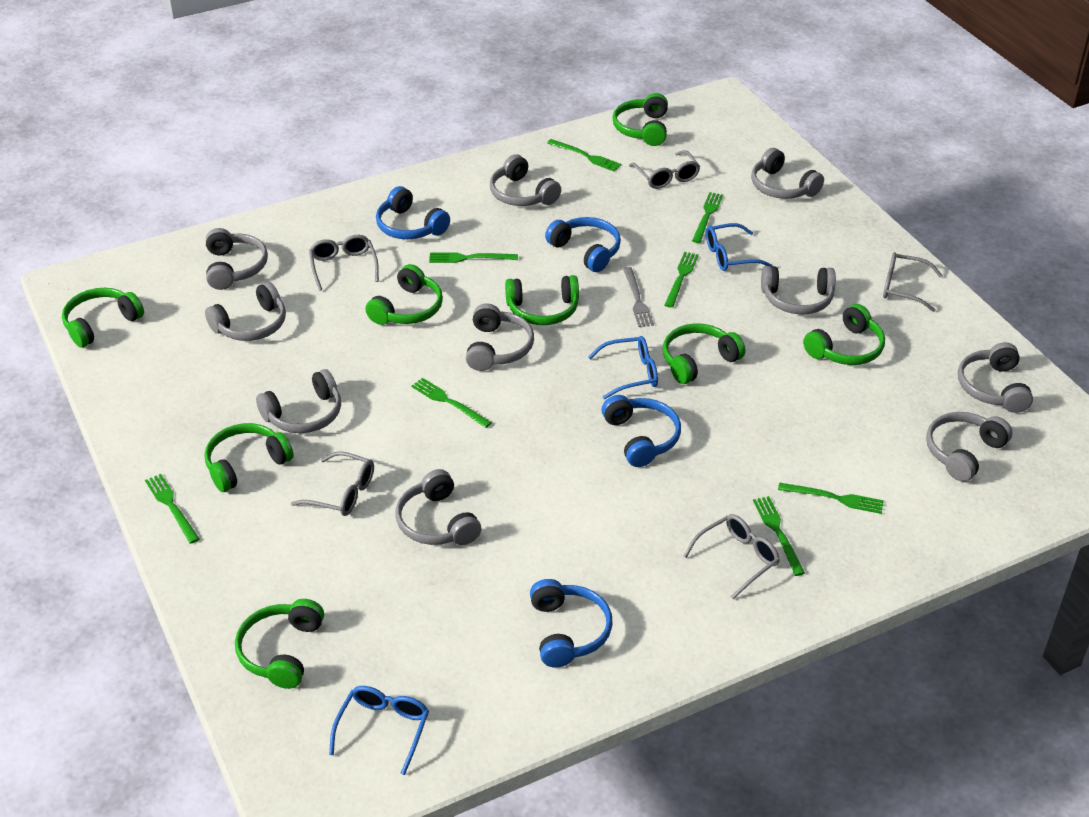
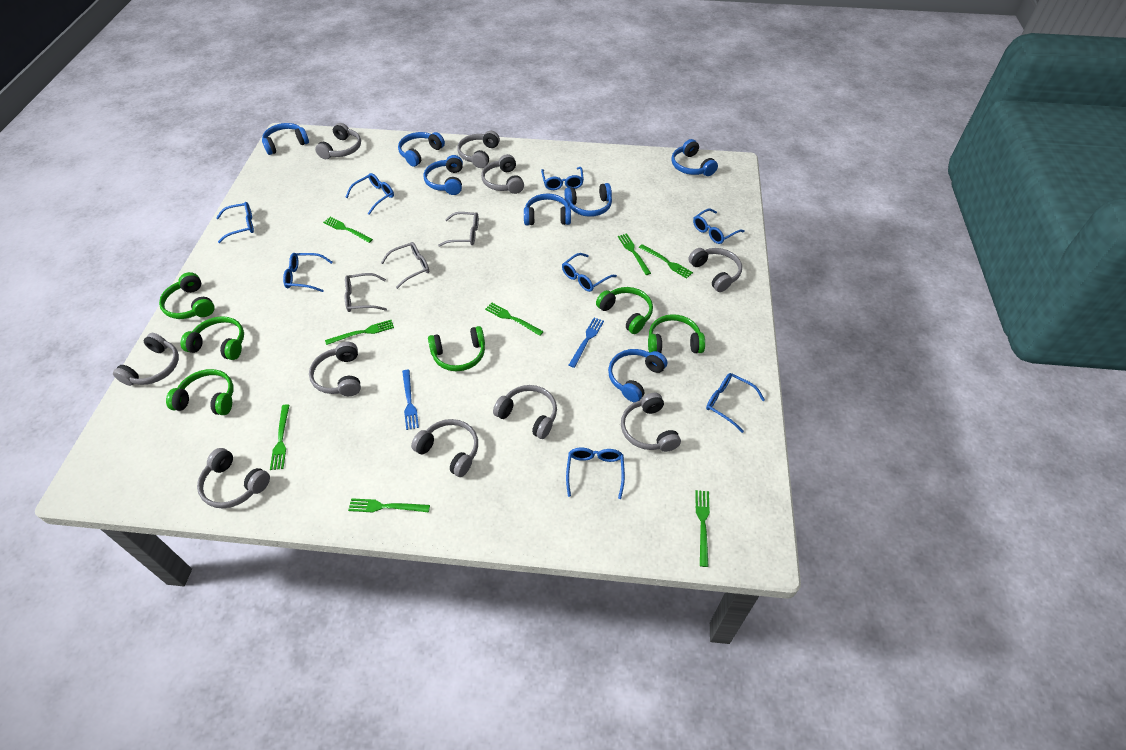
blue fork: none = 0 -> [402,370,419,430] [569,317,604,368] = 2
blue glasses: [329,686,429,775] [588,336,658,399] [706,223,772,271] = 3 -> [216,202,254,243] [283,253,333,292] [345,173,394,215] [541,167,584,190] [562,253,617,292] [566,448,625,499] [693,208,745,244] [706,373,765,433] = 8
blue headphones: [376,186,450,239] [530,579,613,667] [545,217,621,272] [602,395,681,467] = 4 -> [262,123,309,155] [398,132,445,167] [423,155,463,195] [524,194,571,225] [564,183,612,217] [608,349,667,402] [671,139,718,176] = 7
green headphones: [62,288,144,348] [204,423,294,492] [235,599,324,689] [365,264,443,325] [505,275,579,325] [612,93,668,146] [663,323,745,384] [803,304,885,365] = 8 -> [159,272,215,319] [166,369,234,415] [180,316,244,360] [428,326,485,371] [596,287,653,334] [648,314,705,353] = 6
grey fork: [623,267,654,327] = 1 -> none = 0
grey glasses: [291,451,374,516] [309,235,379,291] [629,150,700,189] [684,514,780,599] [883,252,943,312] = 5 -> [345,273,387,312] [381,242,429,289] [438,212,479,247] = 3

